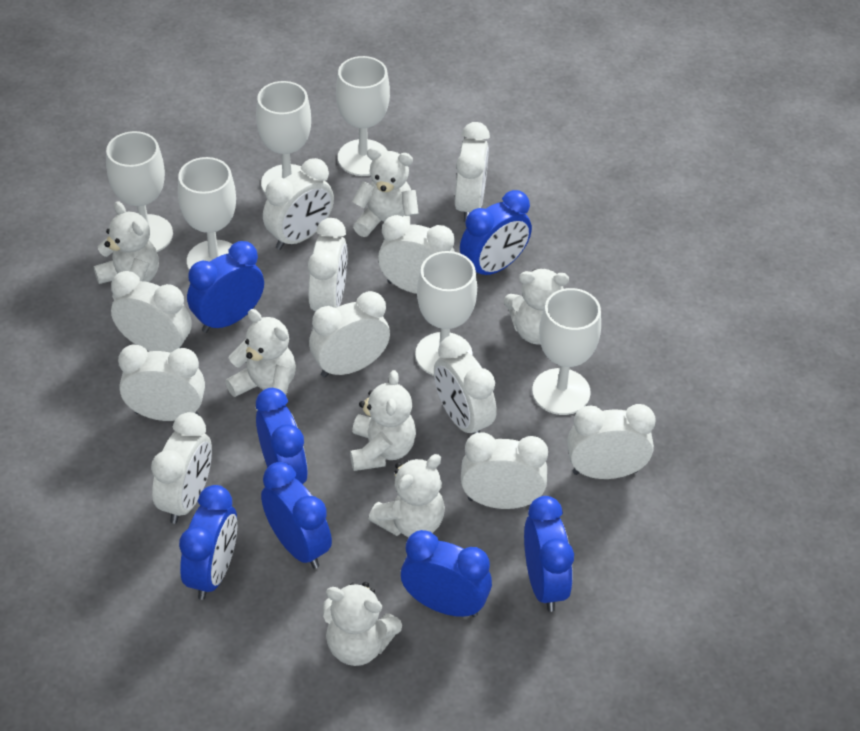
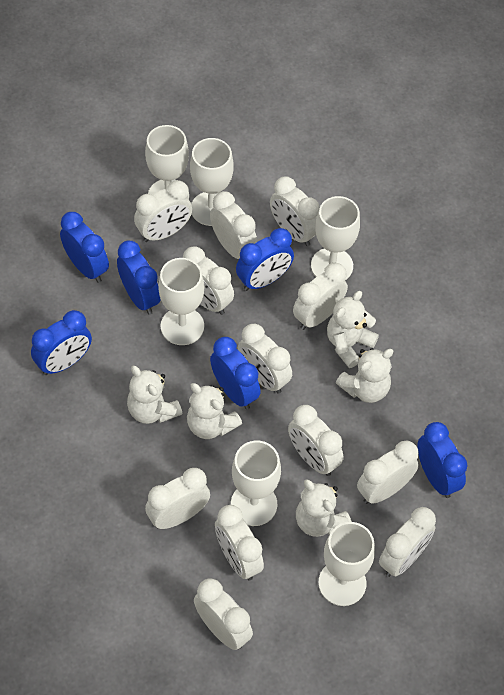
blue clock: [179,485,237,600] [187,241,264,333] [256,388,308,484] [261,462,332,569] [401,530,492,617] [460,190,532,276] [524,496,574,612] = 7 -> [31,310,92,375] [60,212,109,283] [117,241,161,315] [210,337,260,410] [236,228,294,291] [417,422,467,498] = 6
white clock: [111,271,192,353] [118,345,205,421] [151,412,212,524] [263,158,334,250] [308,218,347,311] [309,291,390,378] [378,215,455,294] [434,335,497,434] [455,122,490,222] [461,433,548,509] [567,404,656,479] = 11 -> [134,180,192,242] [145,468,210,529] [183,246,234,315] [194,579,253,650] [210,191,258,259] [215,505,264,580] [238,323,292,394] [270,177,320,246] [288,405,344,476] [293,263,348,330] [357,441,419,504] [379,507,436,577] = 12
white teddy bear: [94,201,159,300] [225,309,296,411] [323,582,402,666] [350,370,416,471] [352,147,419,237] [368,454,445,537] [504,268,569,345] = 7 -> [127,366,183,424] [187,383,242,439] [296,479,352,537] [327,291,379,368] [336,348,393,403] = 5

